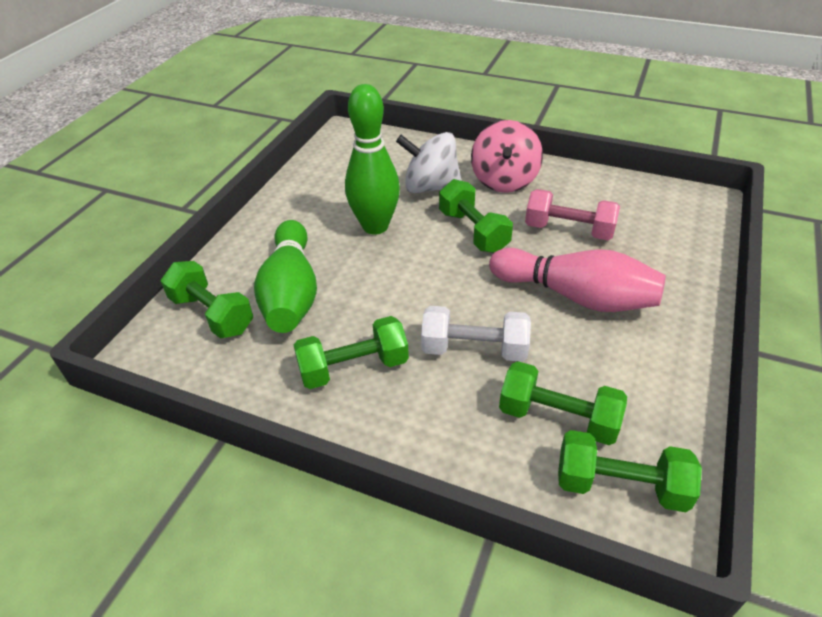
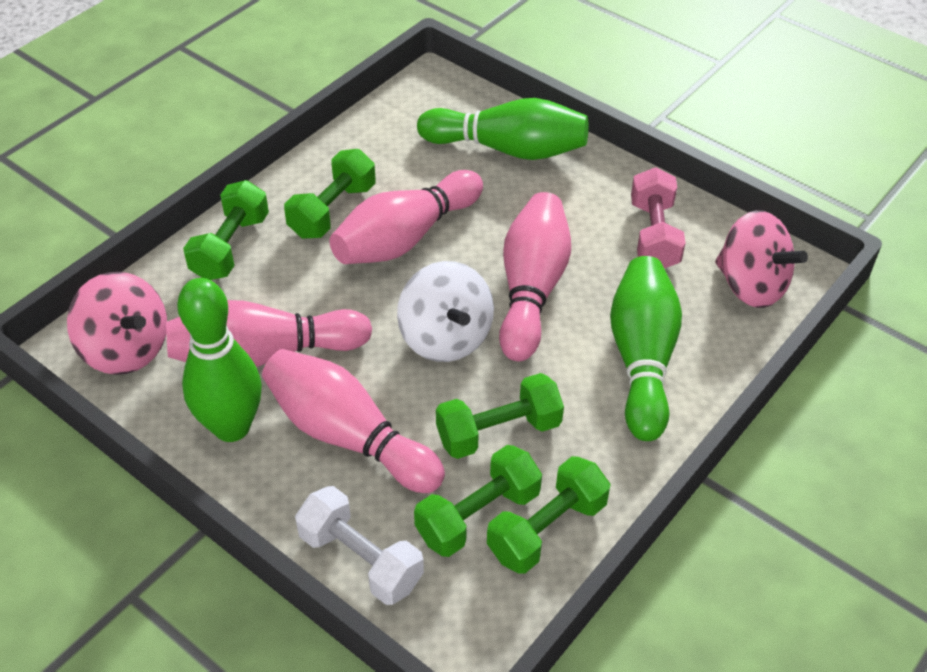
green bowling pin: [254,220,317,333] [345,84,400,235] = 2 -> [177,278,262,442] [417,98,588,160] [610,256,682,441] = 3
pink bowling pin: [489,248,666,312] = 1 -> [166,300,372,367] [262,349,445,493] [329,170,483,264] [499,192,571,361] = 4
pink spinning top: [471,120,543,193] = 1 -> [67,272,167,375] [715,210,808,308] = 2

